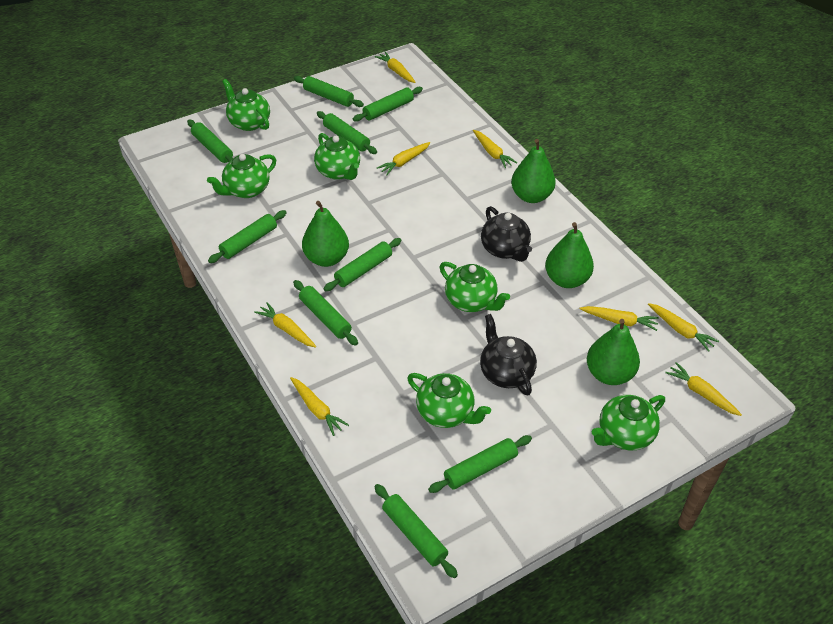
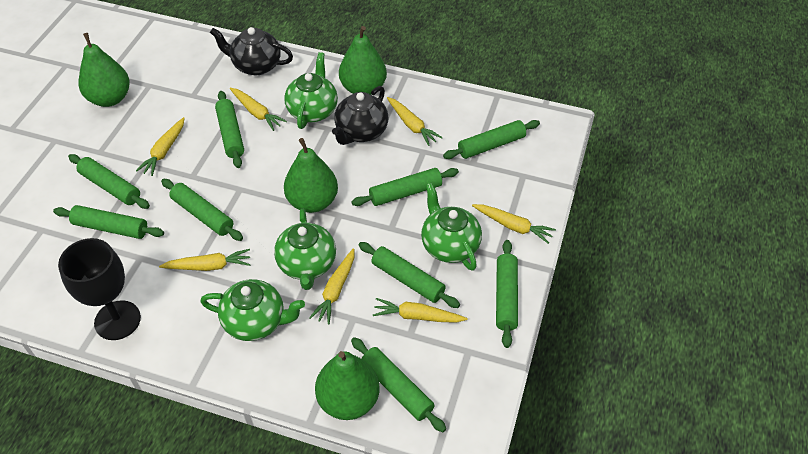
black goblet: none = 0 -> [58,238,141,340] = 1
green teapot: [207,154,276,198] [222,79,270,131] [314,133,360,180] [407,373,491,428] [439,262,510,312] [592,395,665,450] = 6 -> [200,279,305,341] [274,209,336,290] [284,52,338,129] [421,183,482,271] = 4
yellow carrot: [254,302,317,348] [290,377,349,436] [375,52,416,83] [377,142,430,175] [473,130,517,168] [579,306,659,331] [648,303,719,352] [665,362,742,416] = 8 -> [136,117,185,176] [159,249,251,271] [230,88,287,131] [309,248,354,324] [373,298,467,323] [387,97,443,146] [472,204,556,244] = 7

